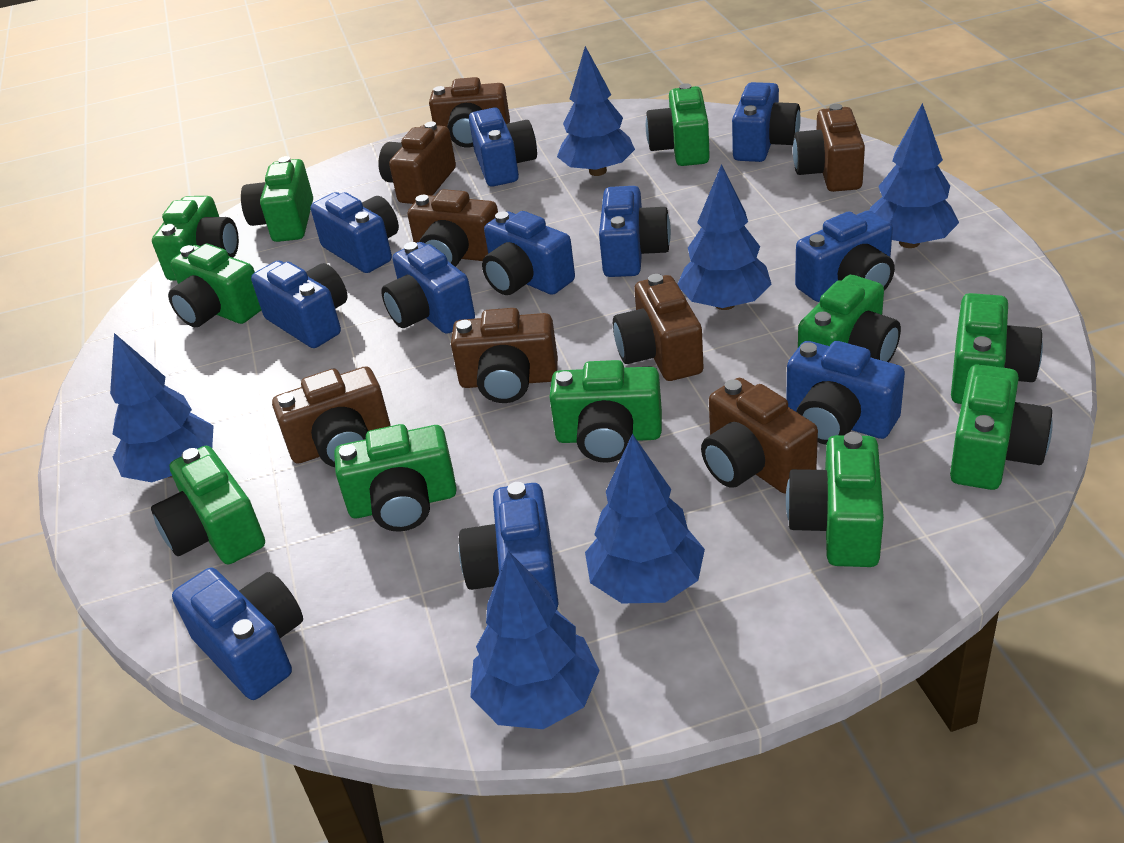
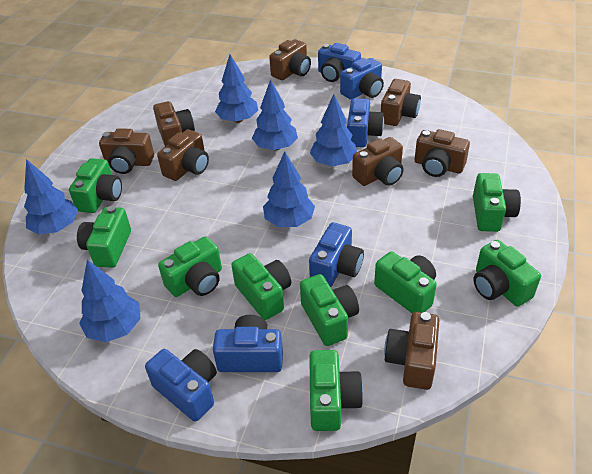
blue camera: [172,568,303,700] [251,260,347,348] [311,192,399,273] [381,242,475,334] [459,482,559,610] [469,108,537,187] [482,211,575,295] [599,186,671,277] [732,82,801,162] [786,341,905,445] [795,210,895,302] = 11 -> [145,349,217,422] [213,315,283,372] [309,222,364,287] [318,43,361,82] [340,58,384,100] [347,98,384,147] = 6
green camera: [151,446,265,564] [152,196,239,281] [168,244,261,327] [241,156,313,242] [334,424,457,532] [549,360,662,463] [646,83,710,166] [786,432,884,567] [798,275,901,362] [950,364,1053,490] [951,293,1043,404] = 11 -> [69,158,122,213] [77,206,131,268] [158,237,222,297] [231,253,291,320] [300,274,359,346] [309,350,363,431] [374,251,437,313] [473,173,521,232] [473,240,541,307] = 9

